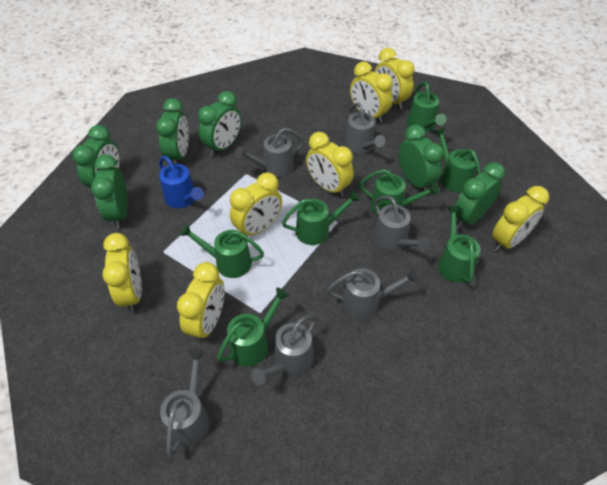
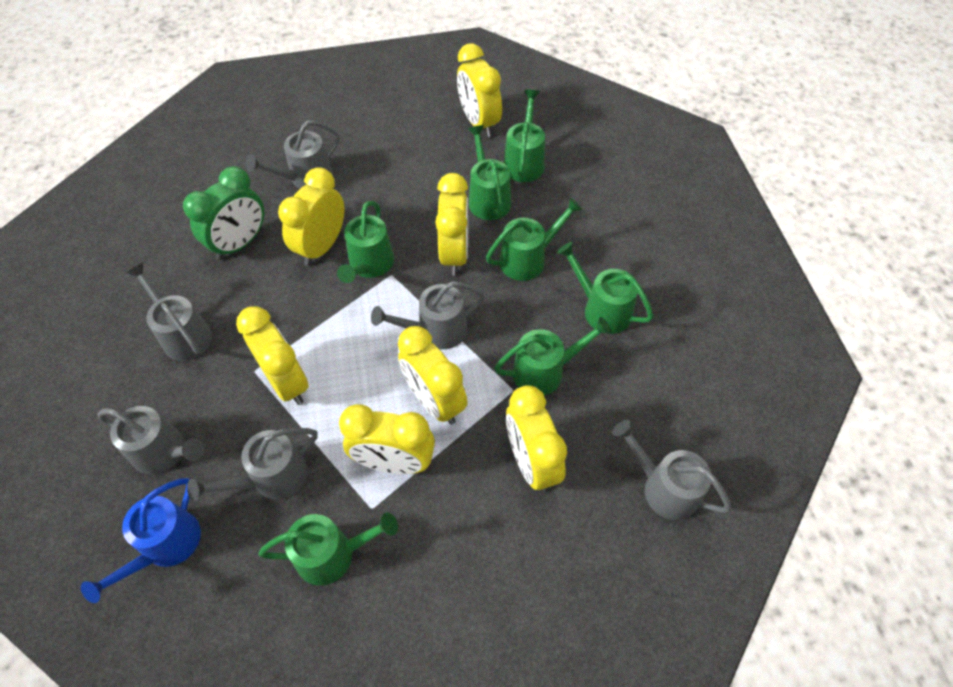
green clock: [72,125,120,187] [91,155,128,228] [156,98,189,164] [198,91,241,156] [399,125,444,191] [455,162,505,229] = 6 -> [183,166,264,260] = 1

